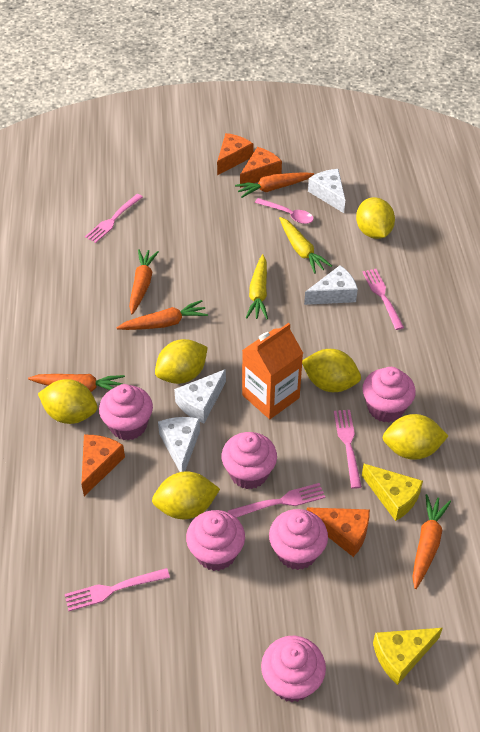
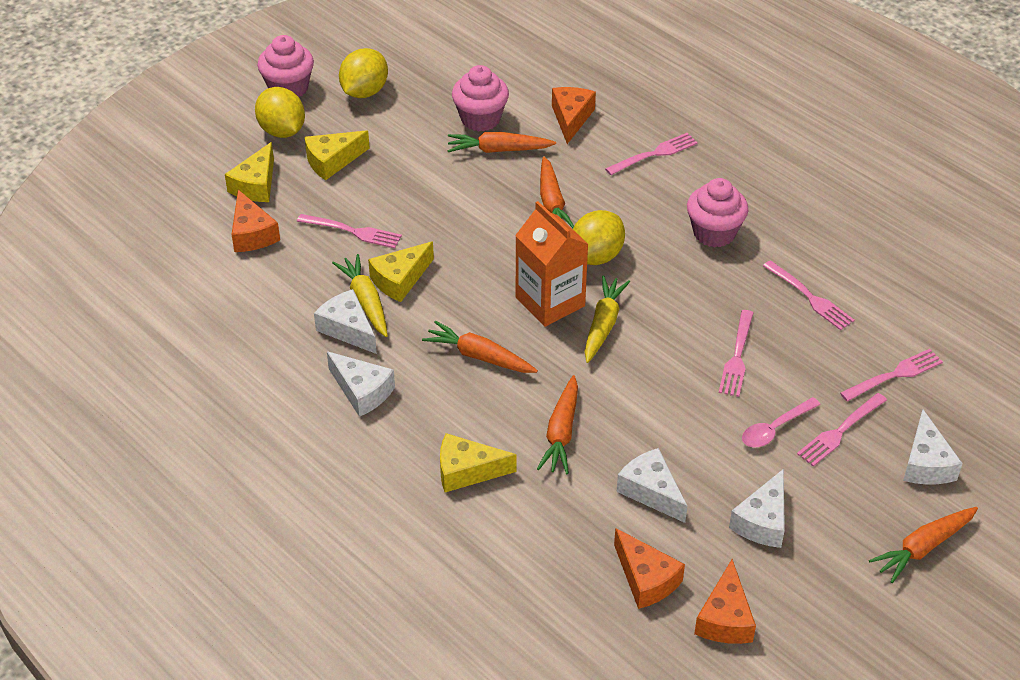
pink cupcake: [99,384,153,440] [186,510,245,571] [222,432,277,489] [261,636,326,702] [269,509,328,570] [363,367,416,423] = 6 -> [257,35,314,97] [452,65,509,132] [687,178,748,247] = 3
pink fork: [65,568,170,611] [85,194,143,243] [228,483,325,518] [334,410,362,489] [362,269,404,330] = 5 -> [297,214,402,249] [605,133,698,175] [719,310,754,397] [763,260,855,330] [797,393,887,466] [840,349,943,401] = 6
white cheese: [158,417,200,472] [174,369,226,423] [304,265,358,305] [308,169,345,213] = 4 -> [314,289,377,354] [327,351,395,417] [617,448,687,523] [729,469,785,548] [903,409,963,484] = 5
yellow cheese: [362,464,423,521] [373,628,443,685] = 2 -> [225,142,274,202] [305,130,370,180] [368,242,434,302] [440,433,517,492] = 4
yellow lemon: [38,379,98,424] [152,471,220,519] [155,339,208,384] [302,349,361,392] [356,197,395,239] [383,414,448,460] = 6 -> [255,87,305,138] [339,48,388,98] [573,210,625,265] = 3

